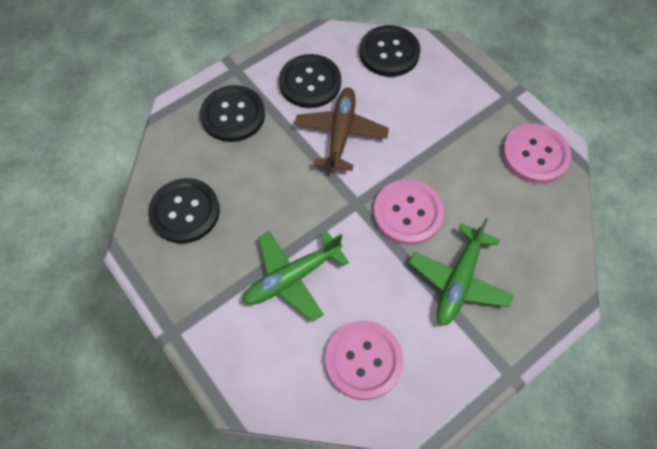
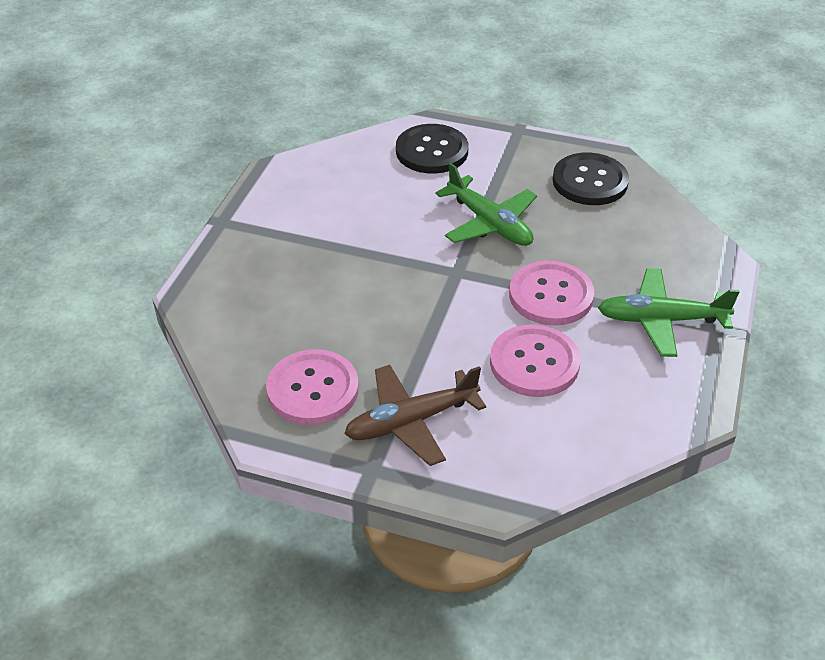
black button: [148,178,220,244] [200,85,265,142] [279,54,341,108] [359,25,421,77] = 4 -> [396,124,468,174] [553,153,629,205] = 2

